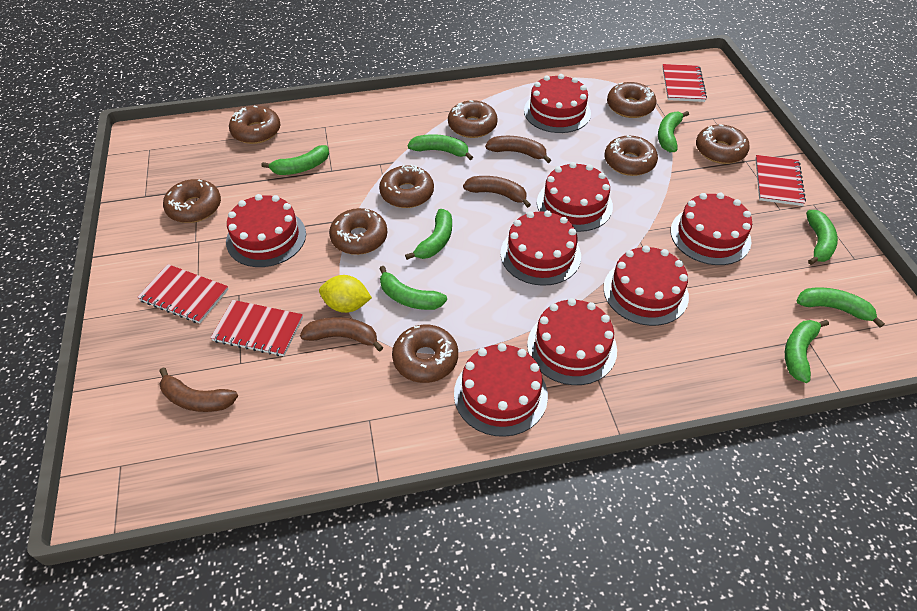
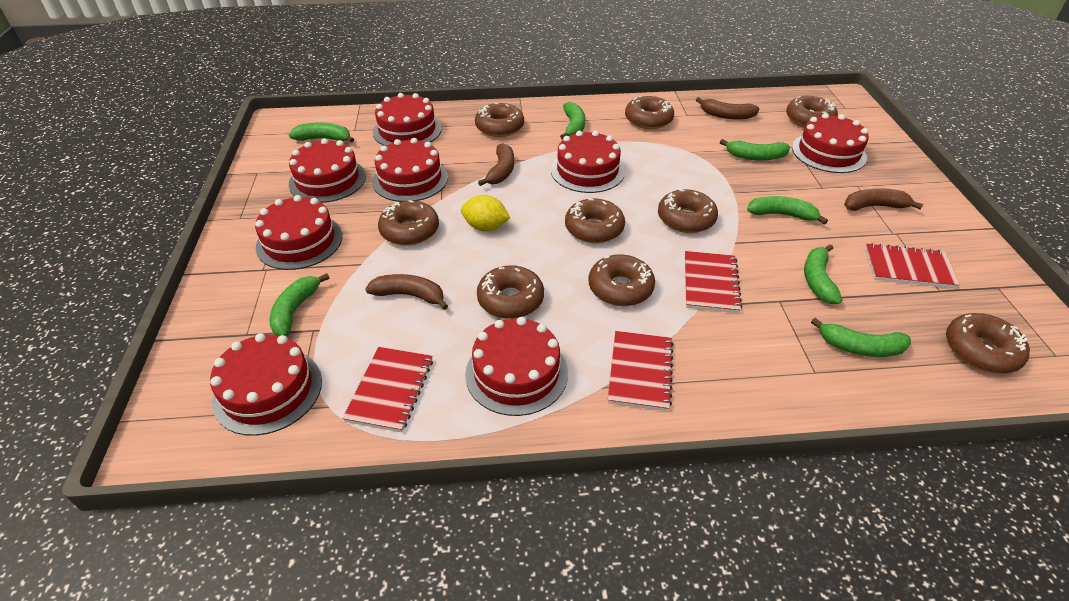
green banana: [261,145,329,175] [379,266,447,310] [405,209,452,260] [408,134,473,160] [658,111,689,152] [785,320,829,383] [797,287,885,328] [806,210,838,265] = 8 -> [270,273,330,337] [289,122,354,143] [560,102,585,140] [720,139,790,161] [747,196,828,225] [804,244,842,304] [811,318,911,357] = 7

